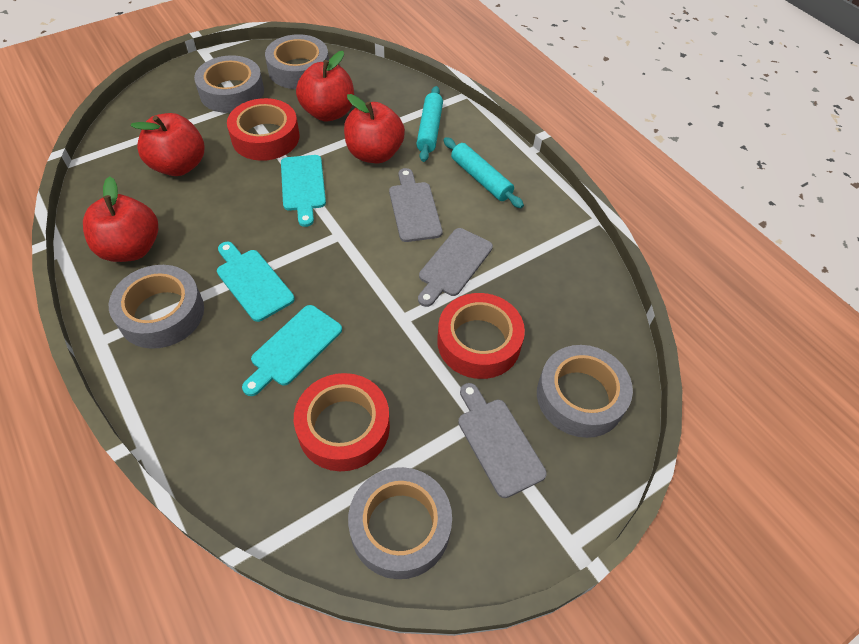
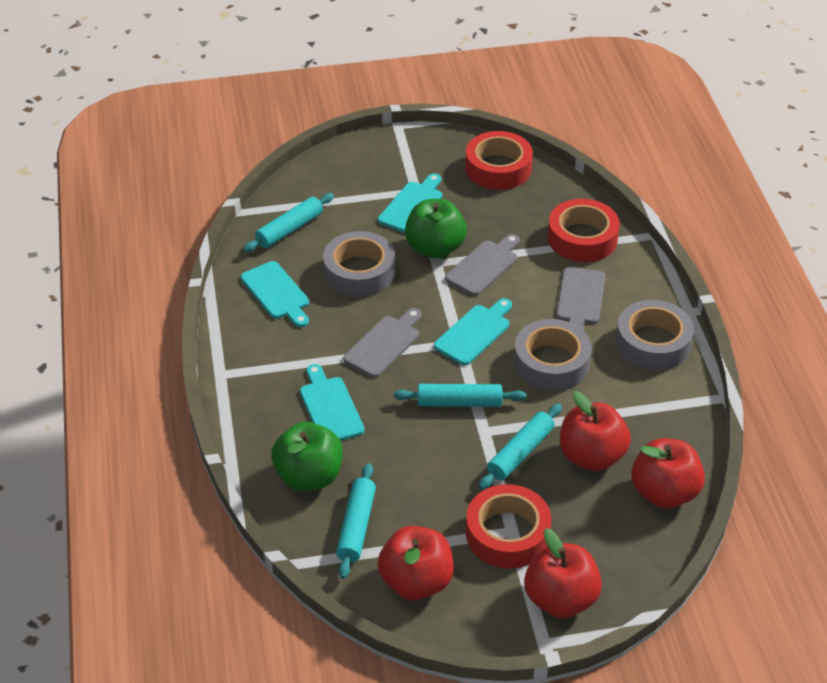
green apple: none = 0 -> [271,422,343,491] [405,199,467,259] = 2
grey tape: [109,265,204,349] [194,55,264,113] [265,34,329,89] [348,467,452,579] [537,345,633,438] = 5 -> [323,231,395,297] [514,319,592,391] [616,300,694,370] = 3
turquoise cutting board: [217,242,295,322] [242,305,342,396] [281,155,326,227] = 3 -> [241,261,309,327] [300,364,365,441] [378,173,442,233] [434,298,512,365] = 4
turquoise rolling pin: [416,86,443,162] [443,137,524,208] = 2 -> [243,193,334,252] [336,463,376,579] [394,384,526,407] [479,404,562,490] = 4

